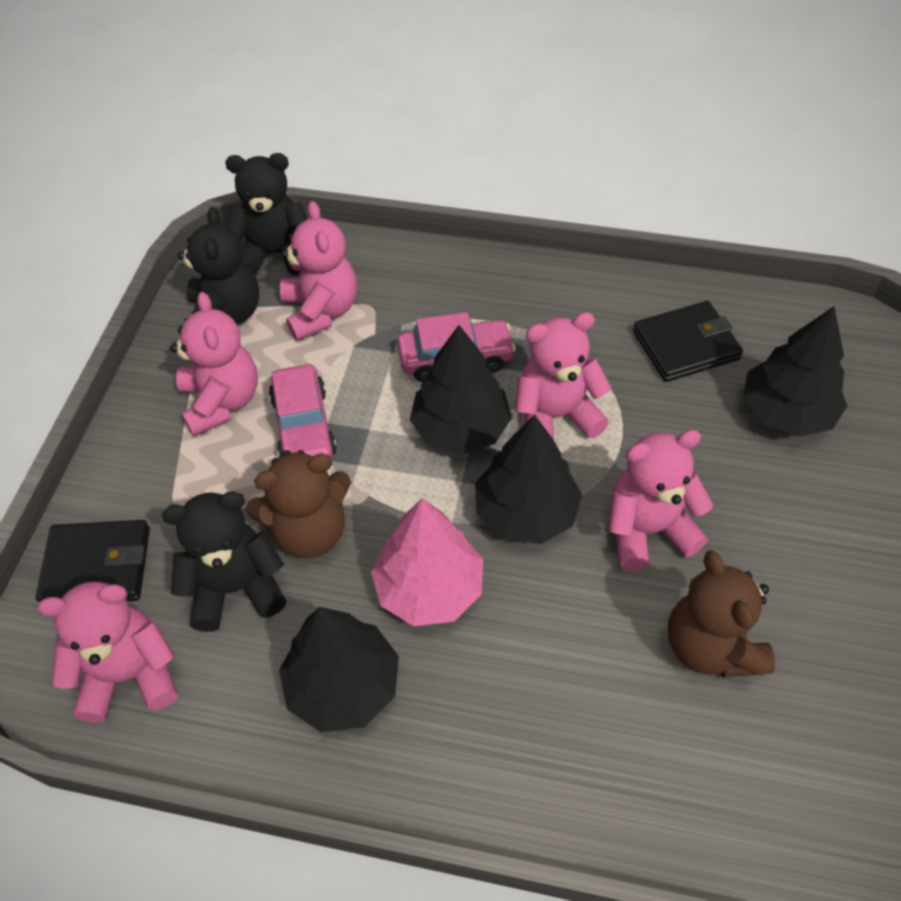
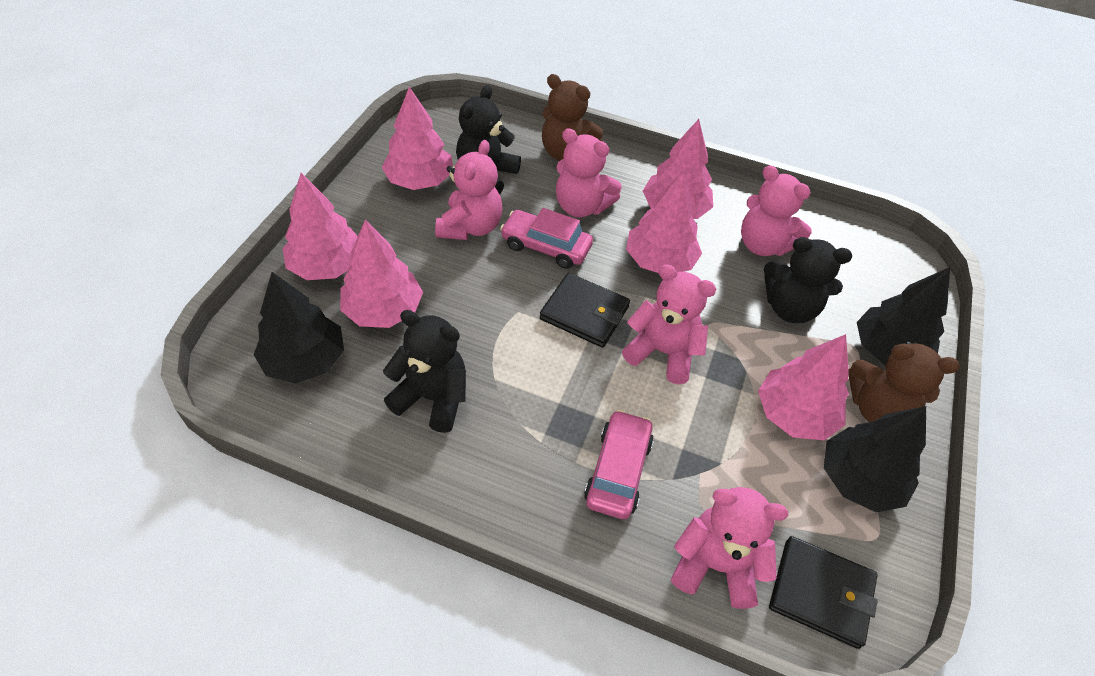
black tree: [279,607,399,732] [410,325,512,454] [475,415,582,544] [743,307,847,437] = 4 -> [253,272,344,383] [824,406,926,512] [857,267,950,365] = 3
pink tree: [371,498,483,626] = 1 -> [283,173,358,280] [340,220,423,328] [382,87,453,190] [626,171,702,273] [643,119,713,219] [758,334,849,440] = 6

